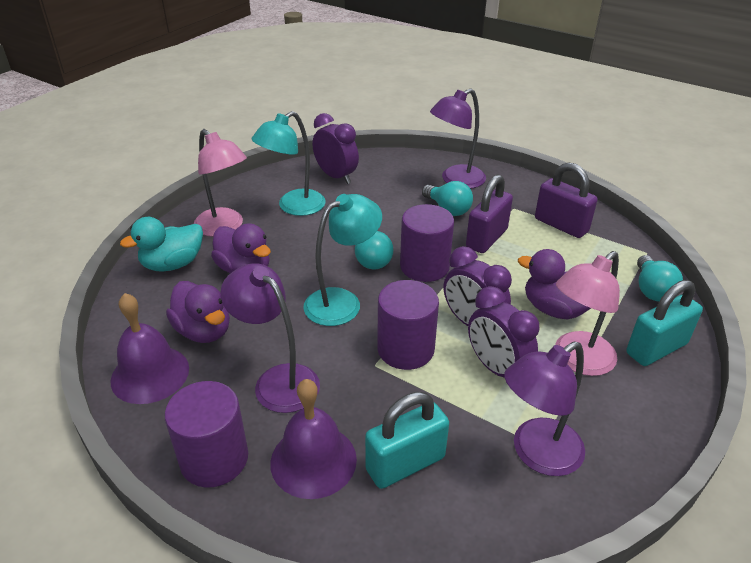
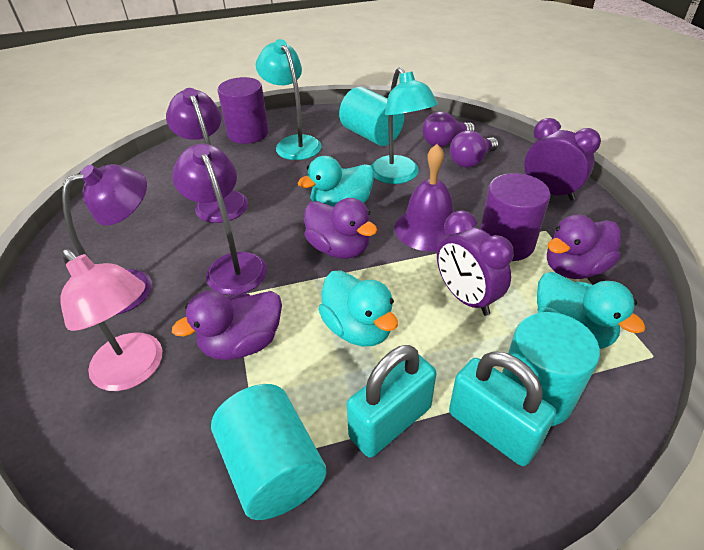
pink lamp: [194,129,247,237] [555,251,620,376] = 2 -> [60,249,162,391] = 1
purple bell: [110,293,189,404] [270,379,357,499] = 2 -> [395,144,454,251] = 1
purple clock: [312,113,359,184] [444,246,512,326] [468,286,540,378] = 3 -> [437,210,514,316] [524,118,601,200] = 2
purple cylinder: [165,381,248,488] [377,280,439,370] [400,204,454,282] = 3 -> [218,77,269,144] [480,173,550,261] = 2
purple light bulb: none = 0 -> [422,112,475,147] [450,130,499,168] = 2
purple padlock: [466,174,513,253] [535,163,597,238] = 2 -> none = 0
turquoise cylinder: none = 0 -> [211,384,327,520] [339,87,405,146] [502,312,600,426] = 3
turquoise duck: [120,217,203,271] = 1 -> [298,156,374,207] [318,270,398,346] [537,272,646,349] = 3
turquoise light bulb: [355,231,393,270] [422,181,473,216] [637,255,683,302] = 3 -> none = 0

